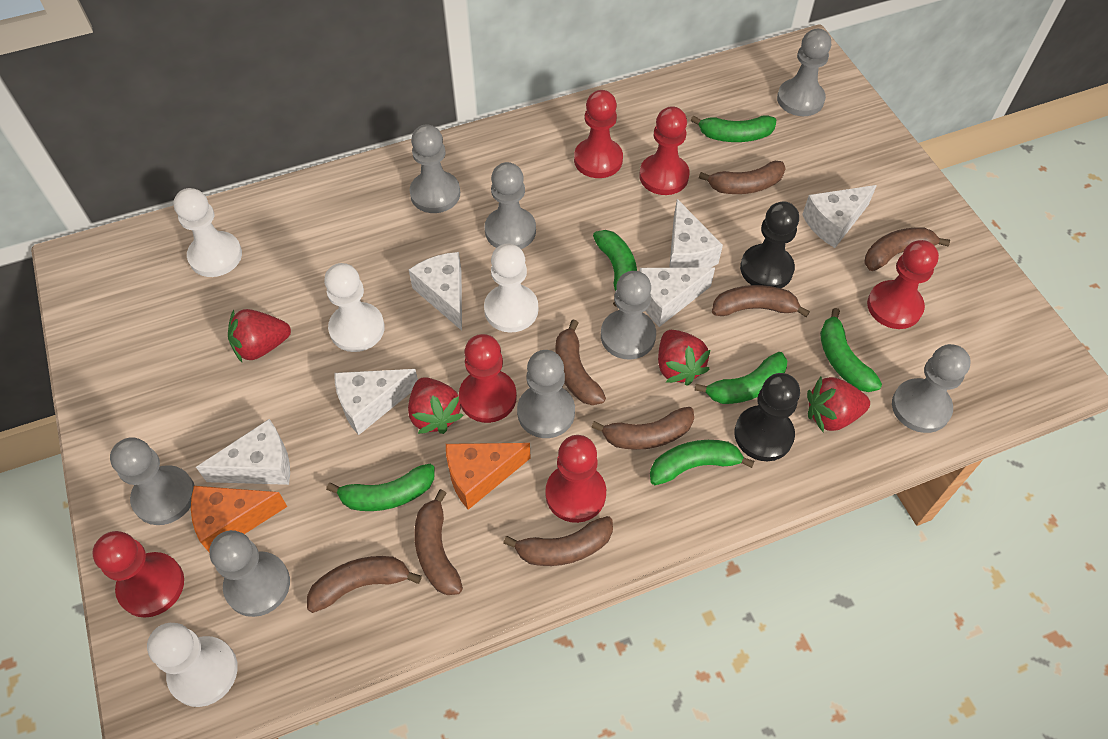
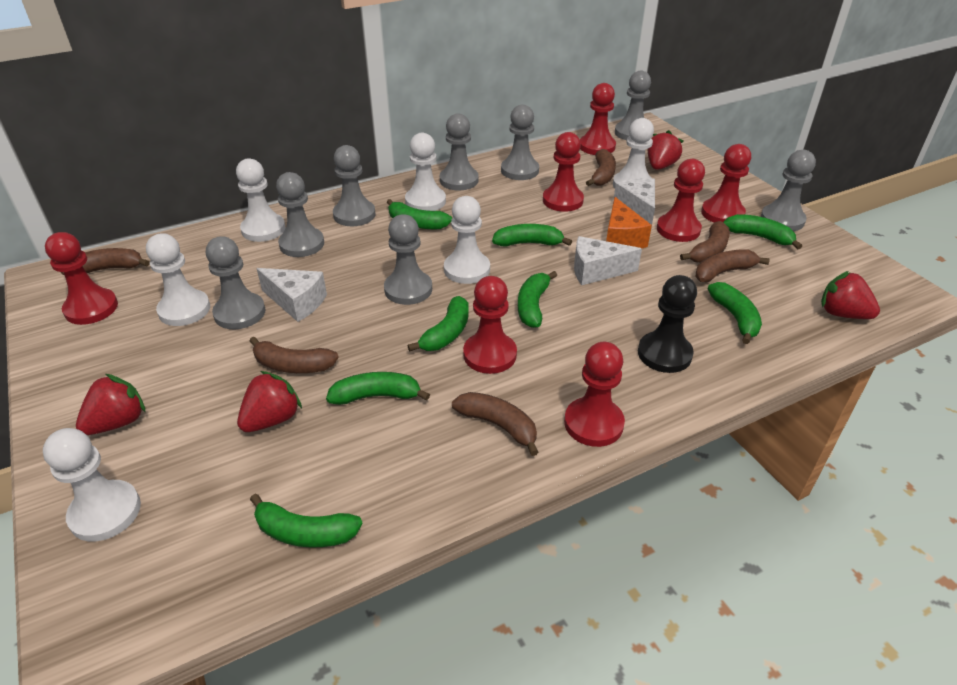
black pawn: [735,373,800,461] [740,201,799,288] = 2 -> [638,275,697,373] = 1
brown banana: [307,556,422,613] [414,489,463,595] [503,516,613,566] [555,319,606,405] [591,407,694,450] [699,161,786,194] [712,285,810,317] [864,228,950,271] = 8 -> [61,248,150,275] [250,337,339,373] [452,392,539,456] [586,149,616,186] [680,221,730,263] [696,249,770,282] = 6
green banana: [326,464,435,511] [593,230,637,307] [650,440,755,485] [691,115,776,142] [695,352,787,404] [820,308,882,392] = 6 -> [250,494,363,547] [326,372,430,405] [387,199,452,229] [408,296,469,351] [492,224,572,247] [518,271,557,328] [708,282,762,344] [723,214,802,249] = 8
orange cheese: [191,486,287,552] [446,443,531,510] = 2 -> [606,197,652,248] = 1
red pawn: [92,531,184,618] [459,334,517,423] [545,435,606,523] [574,90,623,178] [639,106,689,195] [867,240,939,329] = 6 -> [45,232,118,325] [463,276,517,374] [543,132,584,212] [564,342,625,447] [580,83,616,155] [657,159,705,242] [701,144,751,223] = 7
white cheese: [196,419,290,485] [335,369,418,435] [409,252,462,331] [640,267,715,327] [669,199,723,268] [802,185,877,248] = 6 -> [256,268,327,322] [574,236,642,285] [613,178,655,228] = 3
white pawn: [147,623,238,707] [174,188,242,277] [324,263,385,352] [484,243,538,332] = 4 -> [43,428,141,542] [146,233,210,326] [236,158,286,242] [405,133,446,211] [444,196,490,284] [613,118,654,188] = 6

